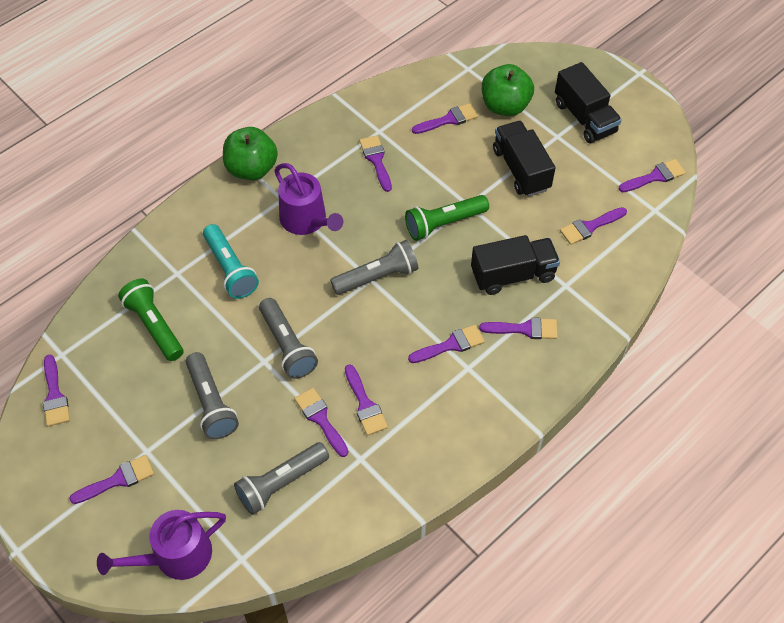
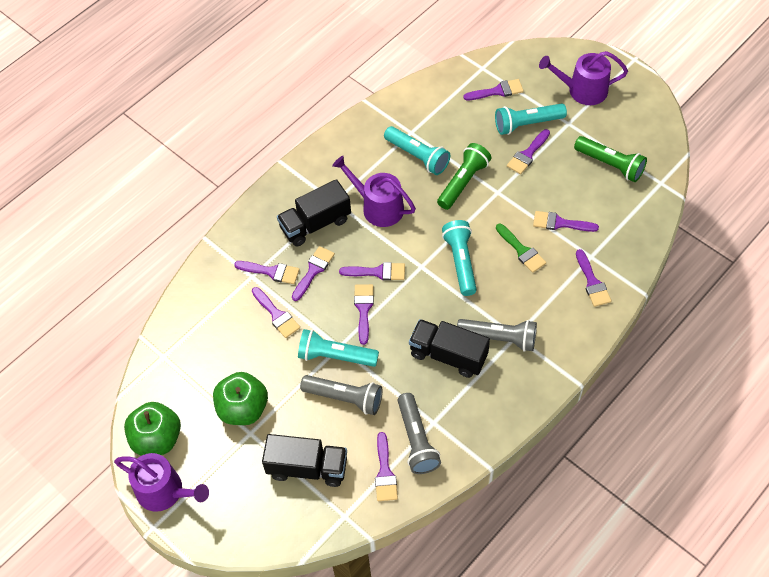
green brush: none = 0 -> [496,224,546,273] = 1
grey flashlight: [186,352,239,439] [234,442,329,515] [259,298,318,379] [330,240,418,295] = 4 -> [300,375,382,415] [398,393,441,474] [457,319,537,352] = 3
purple watering can: [97,510,226,580] [274,163,343,235] = 2 -> [114,453,209,512] [332,156,416,227] [539,51,628,105] = 3
turquoise flashlight: [203,224,259,299] = 1 -> [298,329,379,367] [384,126,450,175] [442,220,477,296] [495,103,567,135] = 4

